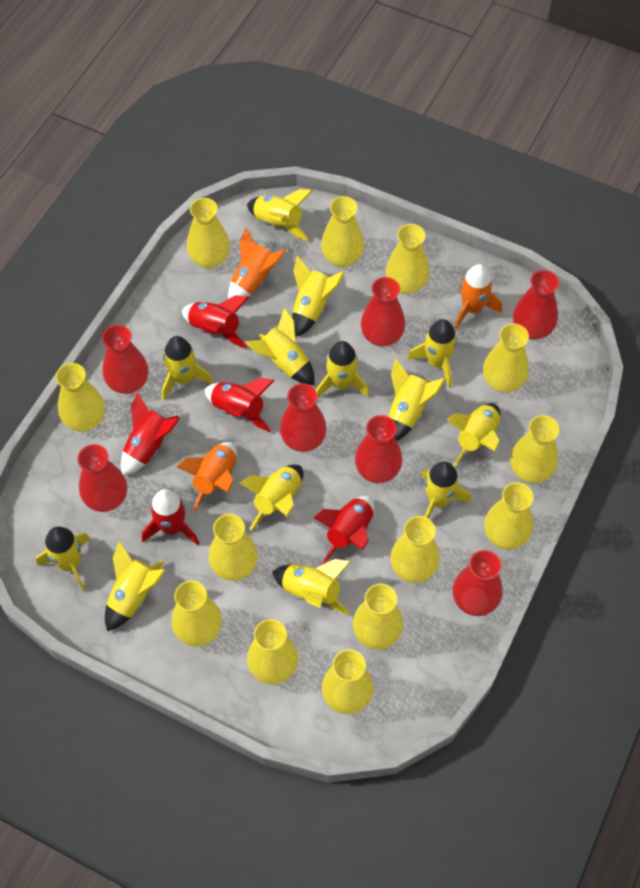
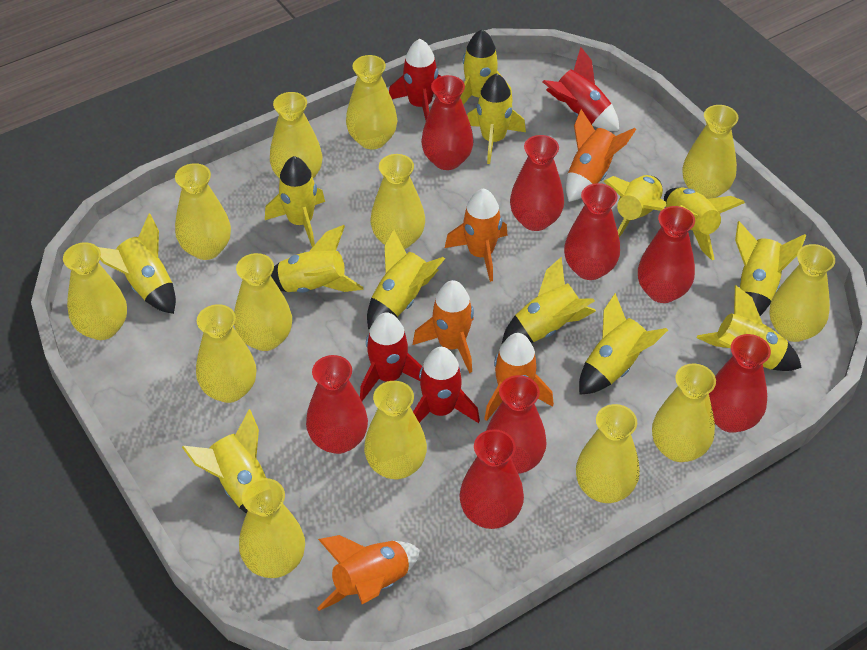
orange rocket: [177,442,237,512] [228,227,286,299] [455,264,502,329] = 3 -> [317,535,420,611] [413,280,474,373] [445,188,508,282] [484,333,554,421] [566,109,636,202] = 5
red rocket: [121,392,180,476] [142,489,199,545] [182,295,249,349] [205,378,275,432] [313,496,374,564] = 5 -> [360,312,422,401] [389,39,440,120] [413,347,480,423] [543,47,619,131] = 4
red vase: [77,444,127,512] [102,325,148,394] [280,383,327,452] [355,415,402,483] [361,277,405,347] [453,550,502,616] [513,270,559,340] = 7 -> [306,355,368,454] [421,75,474,170] [459,429,524,529] [486,375,547,474] [510,135,564,231] [564,183,620,280] [638,206,695,303] [709,334,771,433] = 8

